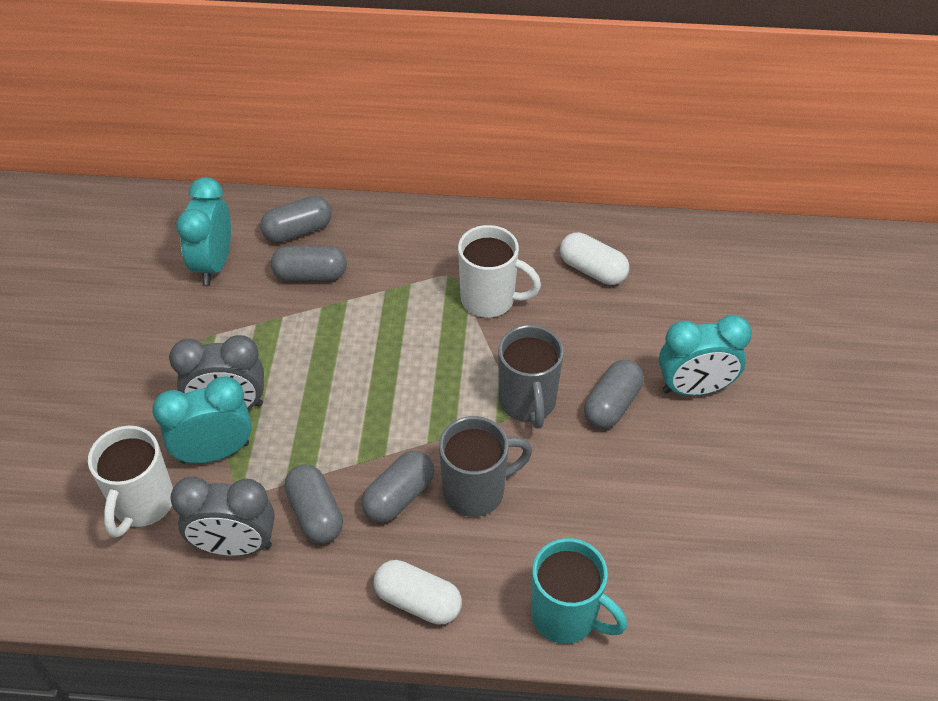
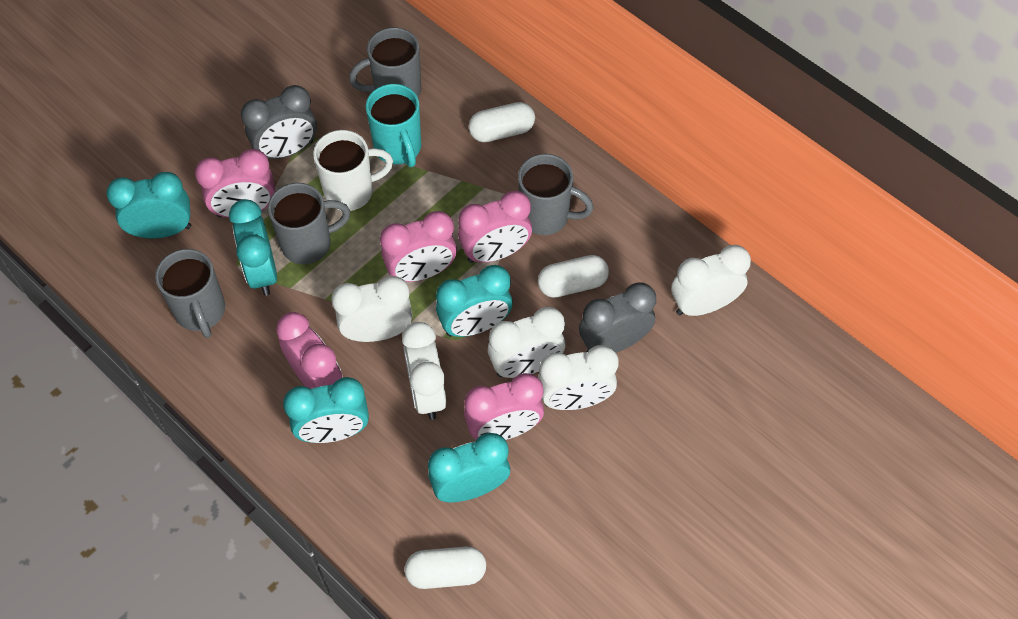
grey capsule: [260,196,332,243] [271,246,347,281] [284,464,343,544] [361,451,434,523] [584,360,644,429] = 5 -> none = 0
grey mug: [439,416,532,517] [498,325,564,429] = 2 -> [155,249,225,338] [268,183,350,264] [349,27,421,97] [518,154,594,235] = 4
pink clock: none = 0 -> [195,149,275,218] [276,312,343,389] [380,211,457,282] [458,191,532,263] [464,373,544,440] = 5
turquoise clock: [152,376,252,464] [176,177,231,285] [659,315,752,396] = 3 -> [106,172,191,239] [229,199,277,296] [283,377,369,443] [428,433,510,502] [436,265,512,337] = 5
white capsule: [374,560,462,625] [560,232,629,285] = 2 -> [405,546,486,589] [469,102,535,142] [538,255,609,298] = 3
white clock: none = 0 -> [331,276,412,342] [402,322,446,420] [488,307,565,378] [538,345,619,410] [671,245,751,316] = 5
white mug: [88,426,173,537] [458,225,541,318] = 2 -> [313,130,393,211] = 1

